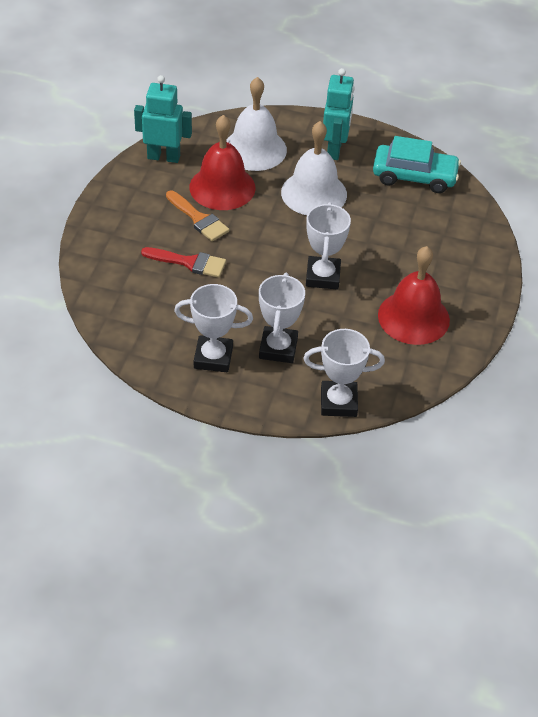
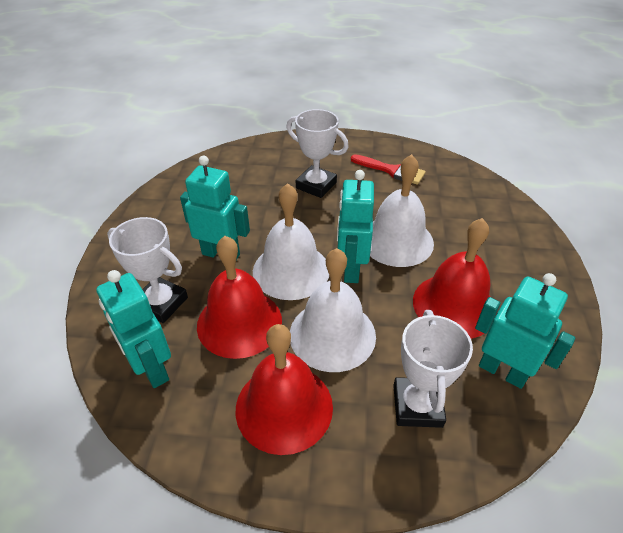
orange brush: [166,190,230,241] = 1 -> none = 0
red bell: [190,115,256,210] [378,246,450,345] = 2 -> [197,236,282,359] [236,324,333,455] [413,218,497,339] = 3
turquoise car: [373,136,461,193] = 1 -> none = 0
turquoise robot: [134,75,192,163] [323,68,354,160] = 2 -> [96,270,171,388] [180,156,250,260] [337,170,374,283] [475,273,575,389] = 4
white bell: [226,77,287,171] [281,121,347,215] = 2 -> [253,183,329,300] [290,248,376,372] [370,154,434,267] = 3
white trophy: [174,284,253,372] [259,273,305,363] [303,329,385,417] [306,202,351,290] = 4 -> [107,217,188,323] [286,109,349,198] [393,310,473,428] = 3

